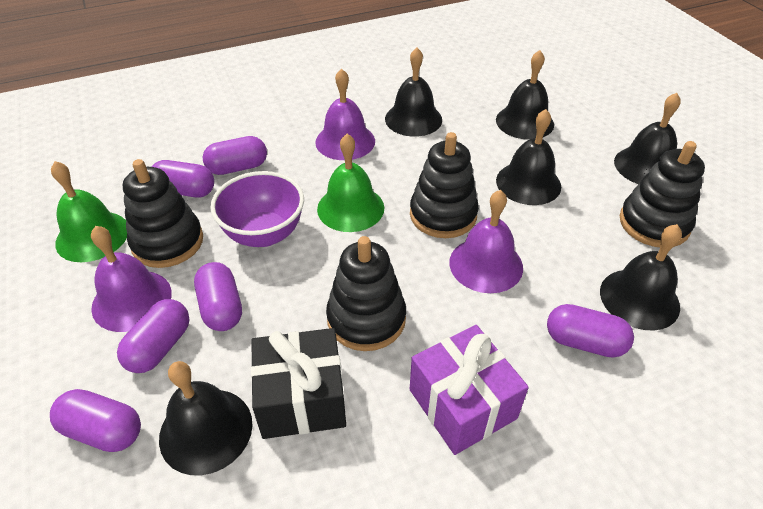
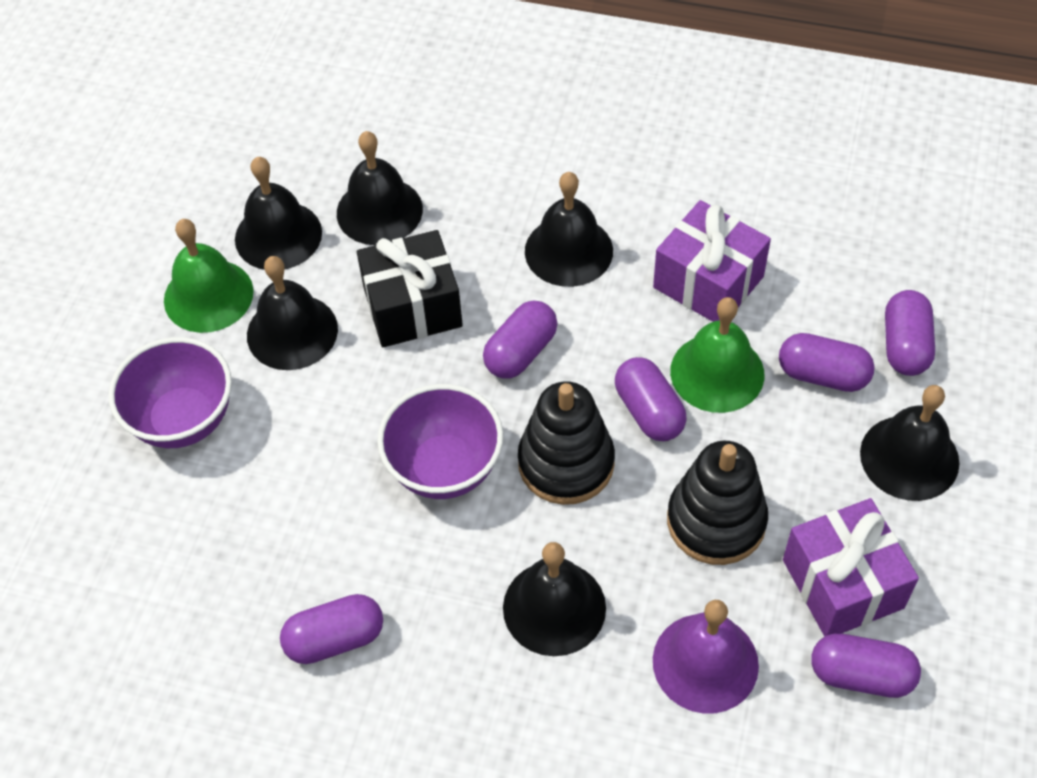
black stacking toy: [123,159,203,268] [326,236,406,351] [410,132,479,238] [619,141,705,247] = 4 -> [518,381,615,505] [667,441,768,565] = 2
purple bell: [91,226,172,332] [315,68,375,160] [449,190,523,293] = 3 -> [653,600,759,714] = 1
purple bowl: [210,171,304,247] = 1 -> [109,337,232,448] [377,384,503,499] = 2
purple gift: [410,325,529,455] = 1 -> [653,200,771,322] [783,498,919,637] = 2

